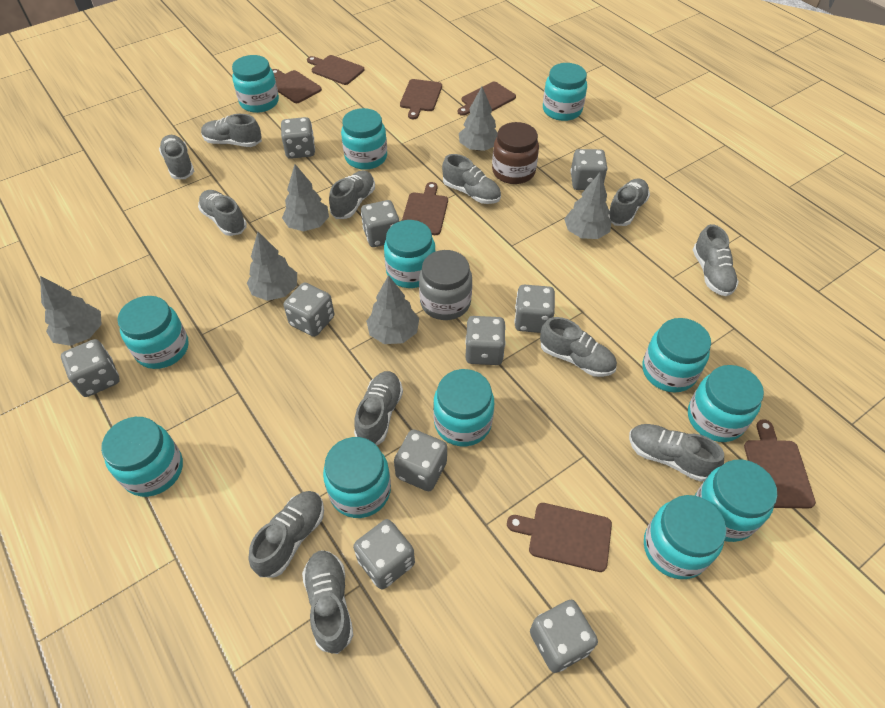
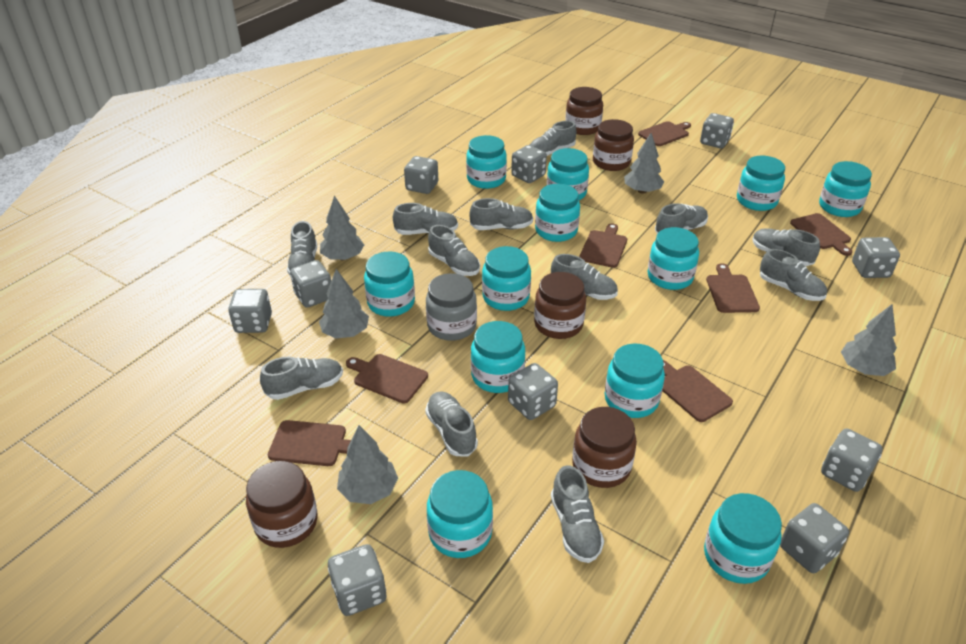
brown jar: [492,122,539,184] = 1 -> [246,461,318,548] [534,272,586,339] [565,87,603,135] [572,407,637,488] [593,119,634,171] = 5
grey tree: [40,276,102,346] [247,232,297,301] [282,164,329,231] [366,275,419,344] [459,87,498,151] [564,173,612,239] = 6 -> [319,269,369,339] [320,196,364,260] [337,425,398,504] [624,133,664,194] [841,304,897,376] = 5

